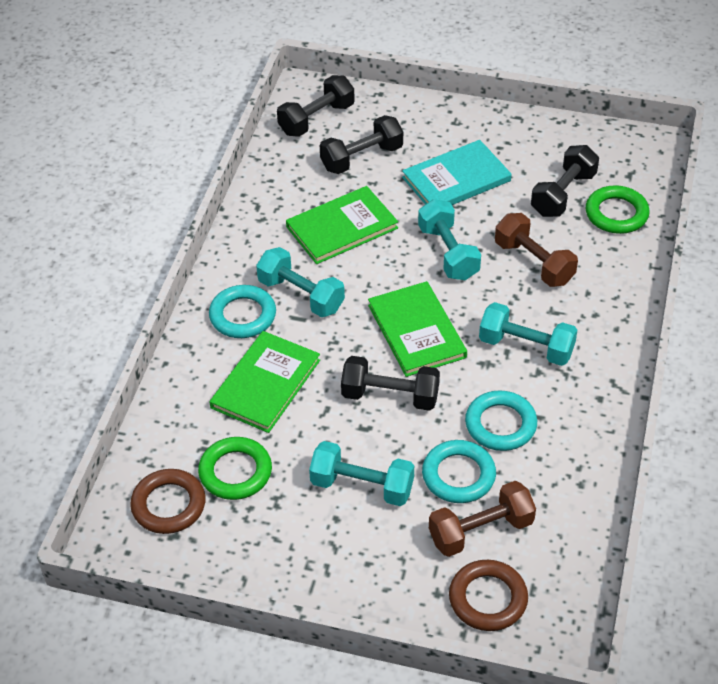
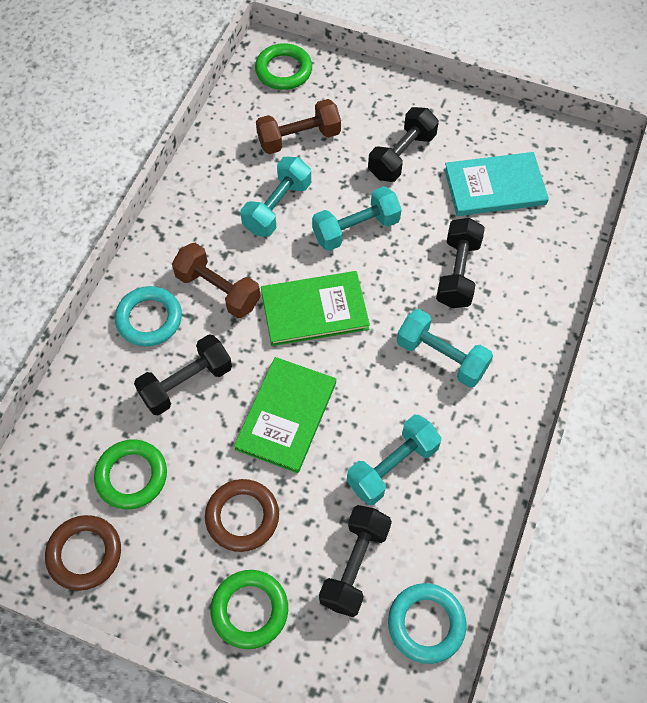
green book: [210,331,320,433] [286,186,398,264] [368,281,467,377] = 3 -> [234,357,336,473] [261,271,370,346] = 2
green ring: [198,437,272,500] [586,185,650,234] = 2 -> [94,439,167,509] [211,570,288,649] [255,43,312,90] = 3
turquoise ring: [209,285,276,338] [422,440,496,503] [465,390,537,451] = 3 -> [115,286,182,347] [388,583,466,664] = 2

